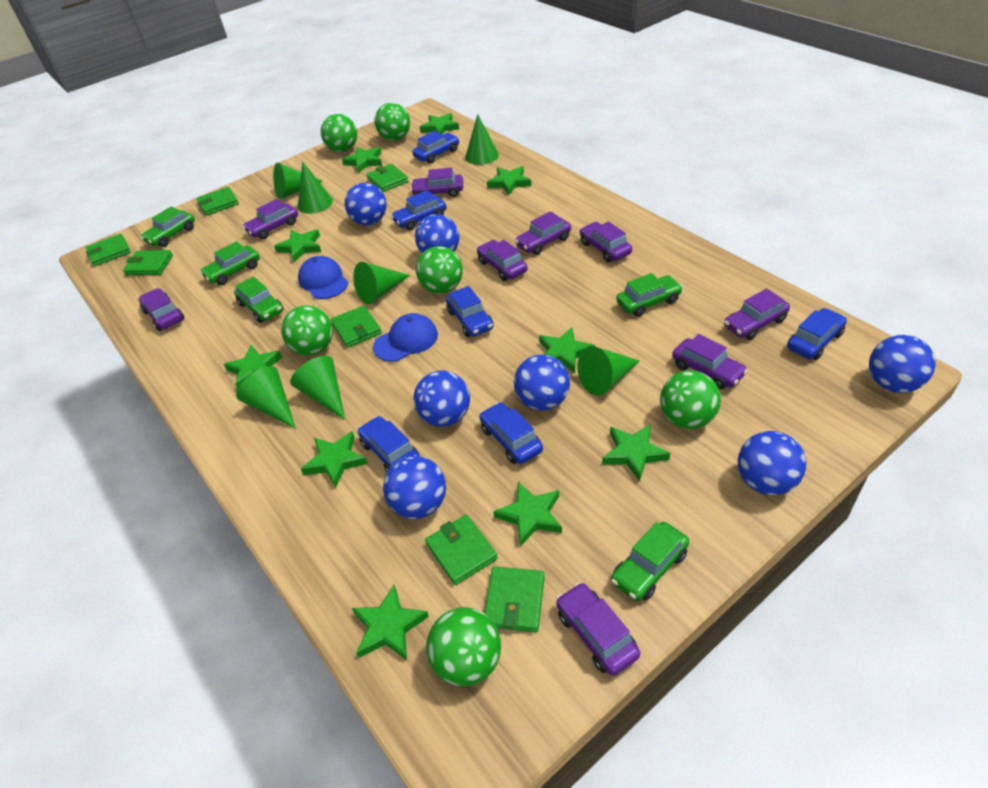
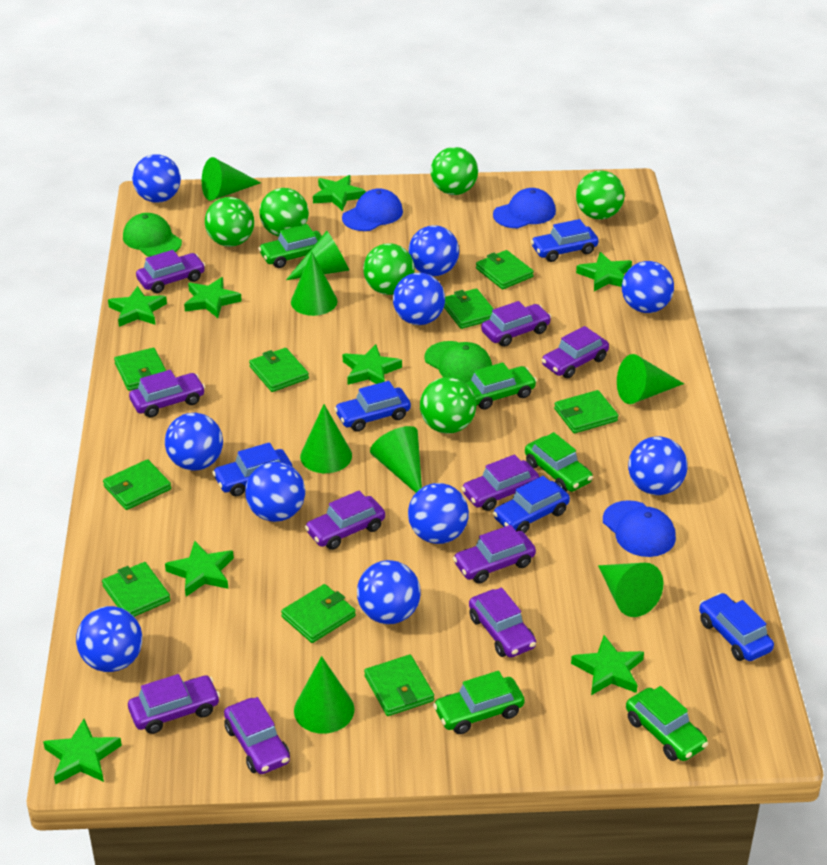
blue ball: [345,183,387,225] [383,456,446,519] [414,371,470,427] [415,214,459,253] [514,354,570,411] [738,431,806,495] [869,335,935,393] = 7 -> [76,606,142,672] [132,154,181,203] [165,413,223,471] [245,462,305,522] [357,560,421,624] [393,273,445,325] [408,483,469,544] [409,225,459,276] [622,261,674,313] [628,436,688,495] = 10
blue cap: [298,256,348,299] [373,313,438,362] = 2 -> [342,188,403,231] [493,188,556,228] [603,500,676,557] = 3
blue car: [358,416,420,472] [391,190,446,230] [412,131,459,164] [446,286,493,337] [479,402,543,464] [787,308,847,360] = 6 -> [212,442,292,497] [334,381,411,432] [493,476,570,533] [531,219,599,262] [699,593,774,661] = 5
green cap: none = 0 -> [123,213,182,257] [424,341,492,382] = 2
green cone: [236,366,296,429] [273,163,322,199] [290,356,345,420] [298,161,333,214] [353,262,410,304] [465,114,499,165] [578,346,640,396] = 7 -> [202,157,261,201] [286,231,349,280] [291,252,338,316] [294,656,355,734] [300,404,352,473] [370,426,422,493] [598,563,663,617] [617,354,684,404] = 8
green star: [224,345,282,389] [274,229,321,262] [301,431,368,488] [342,147,382,173] [352,585,429,660] [420,113,459,134] [487,166,531,196] [493,482,562,547] [539,327,595,373] [602,424,670,482] = 10 -> [43,719,122,785] [108,286,167,327] [165,541,234,597] [184,277,242,318] [313,175,366,211] [342,344,402,385] [571,635,644,695] [576,252,632,291] = 8
green wallet: [85,234,131,266] [123,250,173,275] [196,187,239,216] [331,305,382,348] [366,164,408,192] [425,515,498,585] [484,566,545,632] = 7 -> [102,562,170,617] [103,459,171,510] [114,348,166,391] [249,348,309,392] [281,584,356,643] [364,655,434,716] [444,289,494,329] [476,250,534,289] [554,390,618,433] = 9
purple car: [139,288,184,331] [243,199,298,239] [411,168,463,197] [477,240,527,281] [515,211,571,255] [556,582,640,676] [580,221,632,262] [672,334,748,390] [724,288,790,340] = 9 -> [128,674,220,734] [129,370,205,418] [136,250,205,293] [224,697,290,774] [305,491,385,550] [453,525,536,584] [461,454,539,511] [469,588,536,658] [481,301,551,347] [542,326,609,378] = 10

